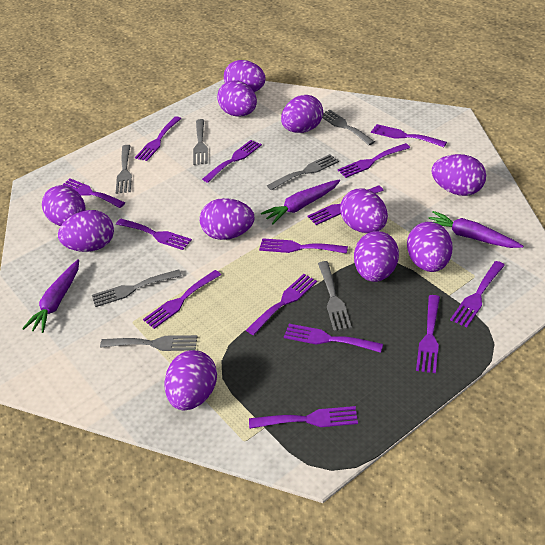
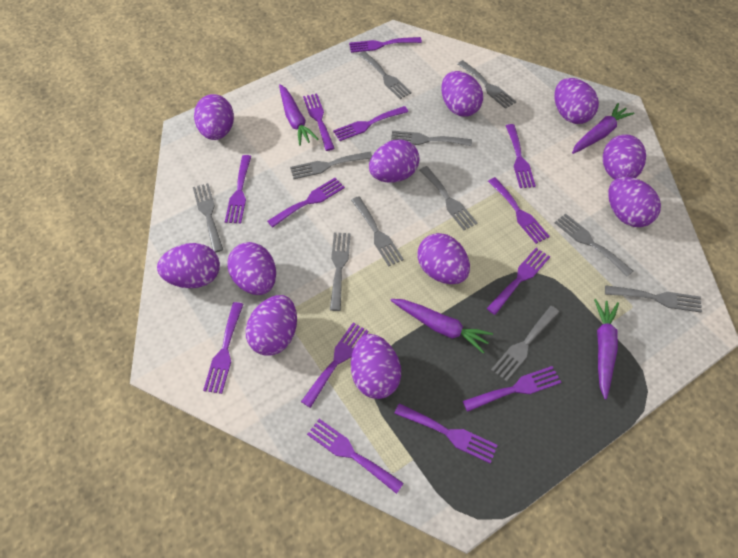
grey fork: [92,270,182,307] [100,335,198,351] [116,145,132,194] [193,119,208,165] [267,154,339,190] [318,261,352,331] [322,109,375,145] = 7 -> [193,183,223,253] [290,151,372,179] [330,233,351,311] [351,196,404,266] [359,51,412,99] [391,131,472,146] [420,166,478,230] [458,60,516,109] [491,306,559,382] [554,213,633,277] [605,285,702,313] = 11
purple carrot: [22,259,79,333] [261,179,340,224] [429,211,523,248] = 3 -> [279,84,319,146] [390,299,493,354] [572,103,634,154] [594,299,619,399] = 4
purple fork: [63,179,125,208] [116,219,192,250] [135,116,181,161] [143,270,221,329] [202,140,262,183] [246,274,317,335] [249,406,358,429] [259,238,348,254] [284,324,383,353] [307,185,384,225] [338,143,410,178] [371,124,447,147] [416,295,440,373] [450,261,505,327] = 14 -> [203,302,243,394] [225,155,251,224] [267,178,345,227] [301,323,368,408] [303,94,335,151] [307,419,404,494] [333,106,408,141] [349,37,422,53] [394,403,498,463] [463,366,561,412] [486,248,550,315] [488,177,550,244] [506,124,536,188] = 13

